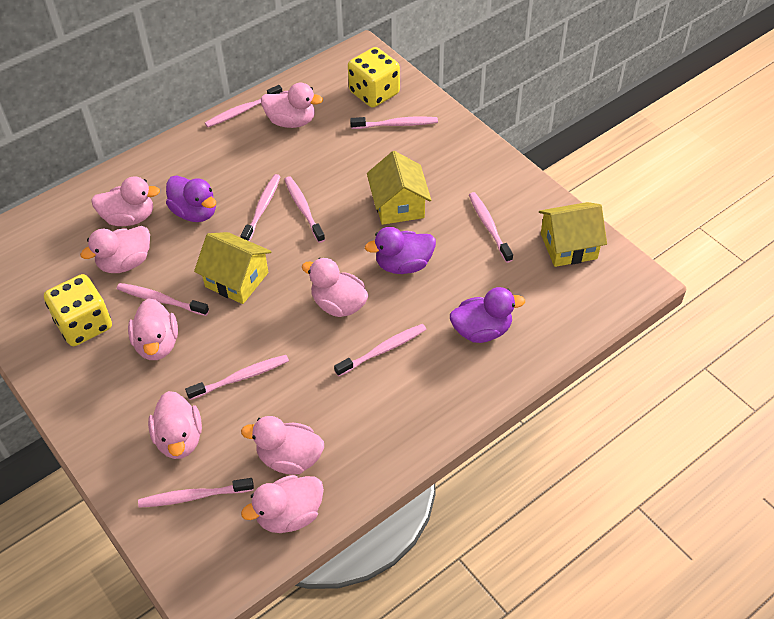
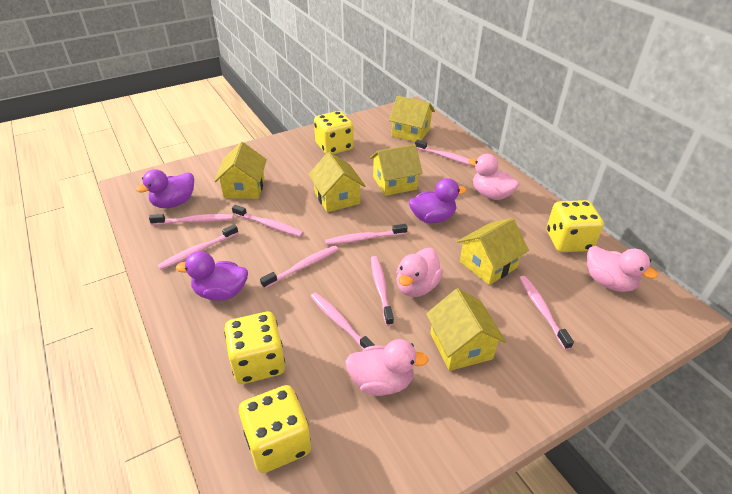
pink duck: [80,226,150,273] [91,177,160,226] [128,298,178,360] [148,391,202,459] [241,416,324,475] [241,475,324,533] [261,83,323,128] [302,258,369,317] = 8 -> [345,339,429,396] [396,248,443,297] [469,154,519,200] [587,246,658,292] = 4
yellow dice: [44,274,112,346] [348,47,400,108] = 2 -> [224,312,285,384] [239,385,311,473] [314,111,354,154] [547,200,604,252] = 4
yellow house: [194,232,271,304] [367,151,431,225] [539,202,607,267] = 3 -> [215,142,267,199] [308,152,366,212] [370,144,423,196] [389,96,435,142] [426,288,506,371] [457,218,529,285] = 6

